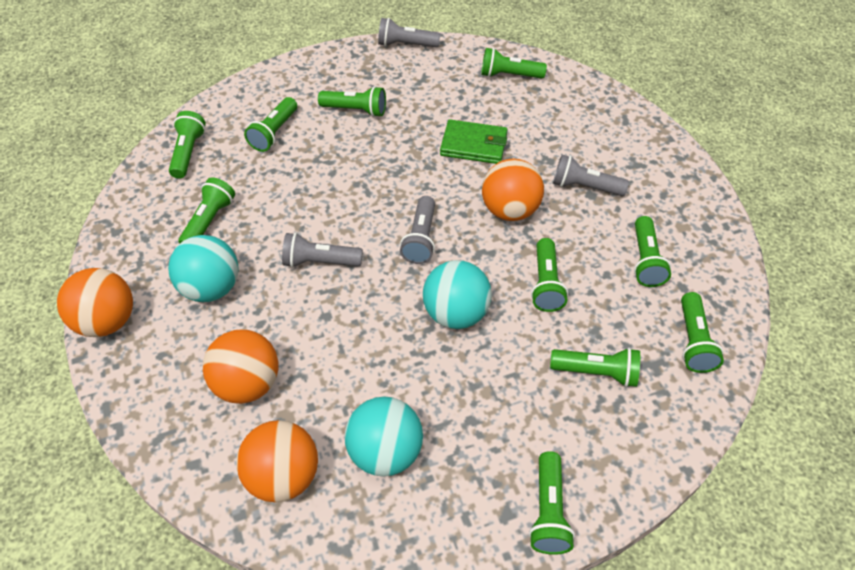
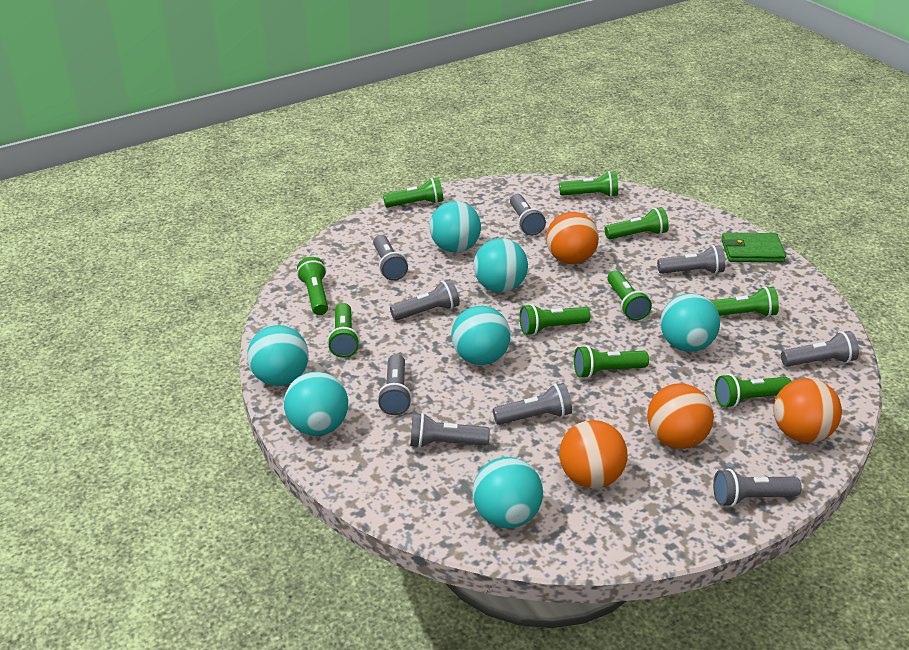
grey flashlight: [282,233,363,268] [378,18,440,48] [400,196,435,264] [553,155,629,196] = 4 -> [373,235,408,281] [377,354,412,415] [390,279,460,320] [410,413,490,448] [493,383,572,425] [510,194,546,236] [657,245,725,274] [713,469,802,507] [781,331,859,367] = 9
turquoise ball: [168,235,239,302] [344,397,423,477] [423,260,492,329] = 3 -> [247,325,309,386] [284,371,348,436] [429,201,481,253] [451,306,511,365] [472,457,543,528] [473,238,528,293] [660,293,720,352] = 7

